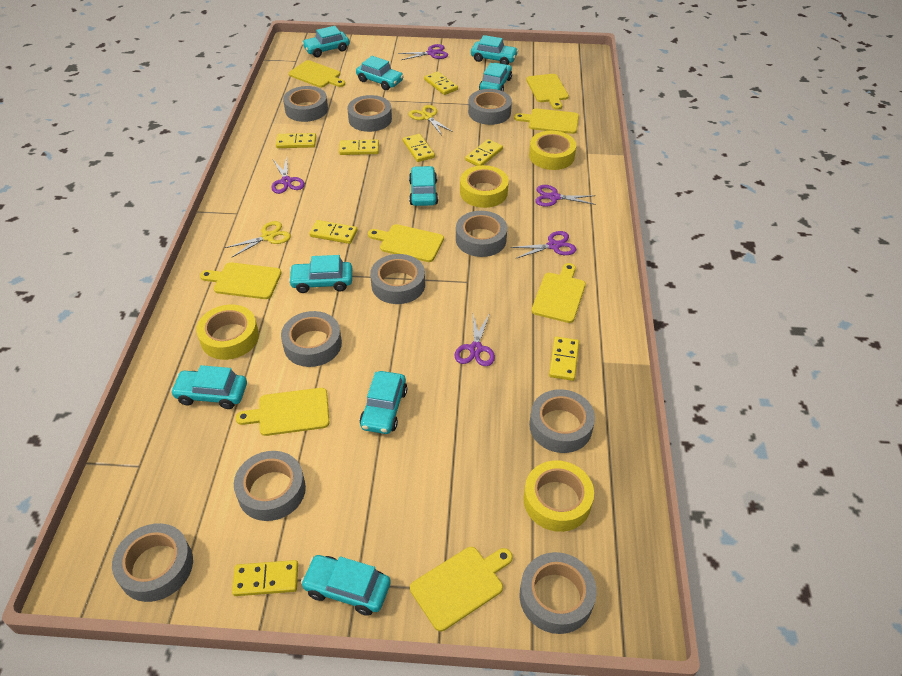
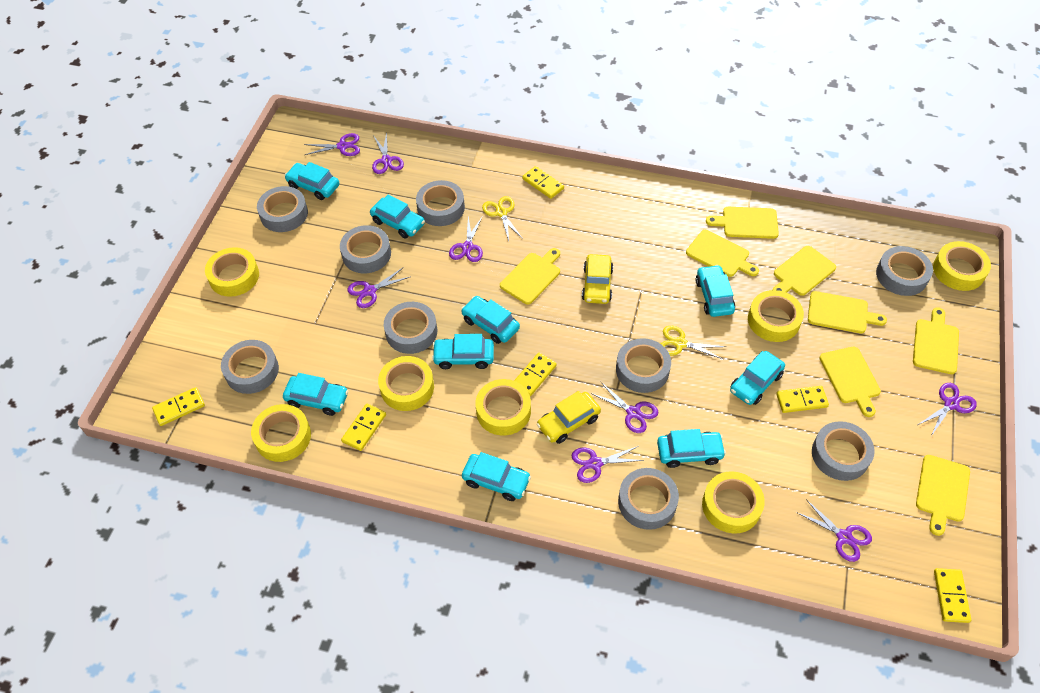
grey tape: [112,523,193,602] [234,451,306,521] [281,311,342,367] [283,86,328,122] [347,95,392,132] [370,254,425,304] [456,211,507,257] [468,89,512,125] [519,552,597,634] [529,389,595,453] = 10 -> [221,340,279,394] [257,186,308,232] [340,225,391,273] [384,302,437,354] [416,180,465,226] [616,338,671,393] [618,468,679,530] [812,421,875,481] [876,246,933,296] = 9
purple scissors: [271,156,305,194] [398,44,448,60] [454,313,495,366] [510,231,576,259] [535,185,596,207] = 5 -> [304,133,360,156] [348,267,409,308] [372,132,404,174] [449,216,483,262] [572,446,644,483] [591,382,658,433] [796,499,872,562] [918,383,977,436] = 8
yellow car: none = 0 -> [537,391,601,444] [582,254,613,304] = 2
yellow domino: [232,560,298,596] [276,133,316,148] [309,220,357,244] [339,139,379,155] [403,134,435,162] [424,71,458,95] [465,139,503,166] [549,337,579,381] = 8 -> [152,387,205,426] [341,404,386,451] [514,353,557,396] [522,166,564,199] [776,386,829,413] [934,568,971,623] = 6
yellow tape: [196,305,259,360] [460,165,509,208] [523,461,594,532] [529,131,576,170] = 4 -> [205,247,259,297] [251,404,311,462] [378,356,434,411] [476,379,531,436] [702,471,765,534] [748,290,804,342] [933,241,991,291] = 7

